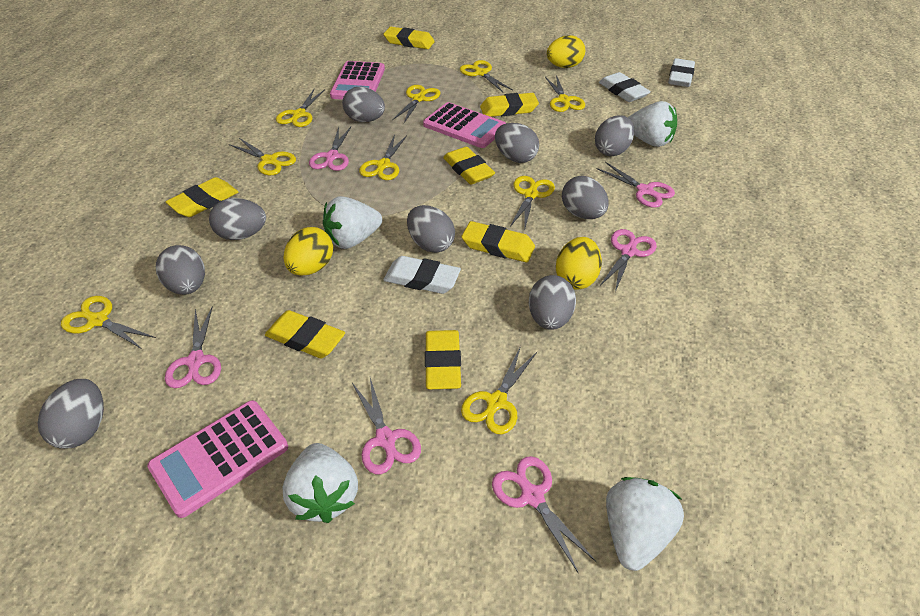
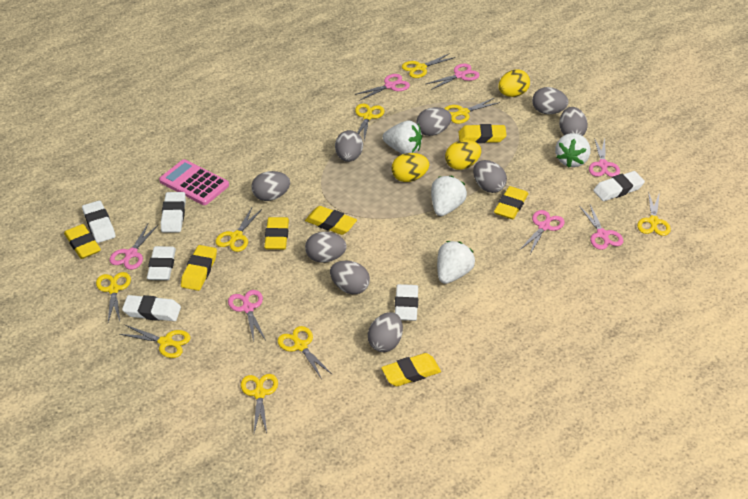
pink calculator: [147,400,288,518] [330,61,385,100] [423,102,506,148] = 3 -> [159,159,229,205] = 1
pink scissors: [165,306,221,388] [309,127,351,171] [352,378,421,474] [492,456,597,574] [596,162,675,208] [600,229,657,292] = 6 -> [109,224,158,270] [228,290,265,342] [354,74,410,101] [426,63,479,90] [520,210,565,254] [579,205,623,250] [589,138,620,177] = 7
white eraser: [383,256,461,294] [599,72,651,102] [668,58,695,87] = 3 -> [82,201,116,243] [122,295,181,321] [147,246,176,280] [161,192,186,233] [395,284,418,321] [593,171,645,201] = 6

